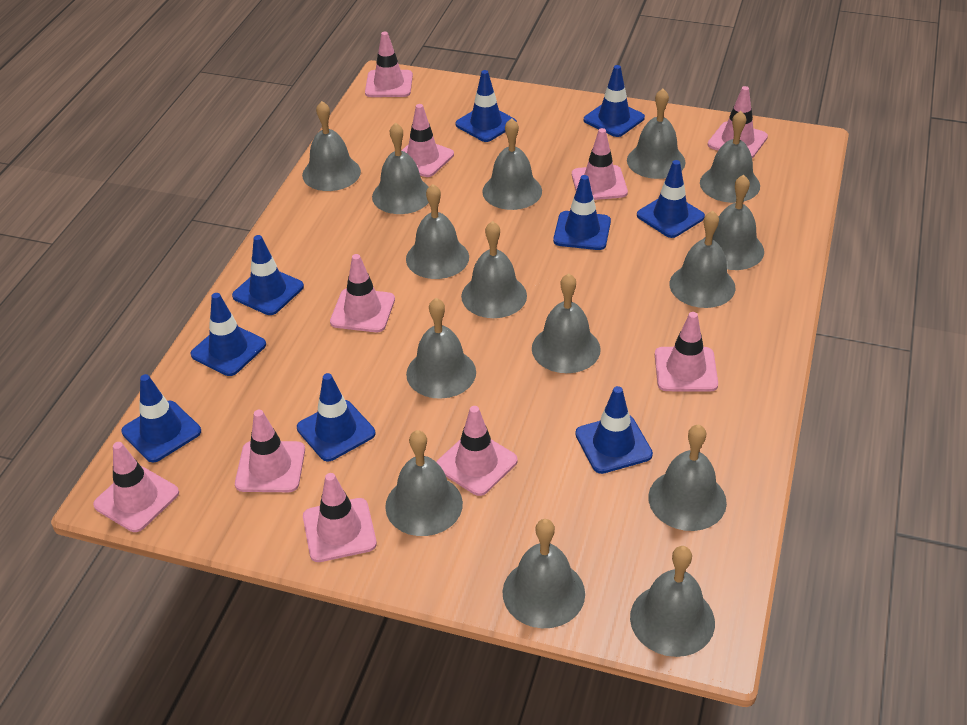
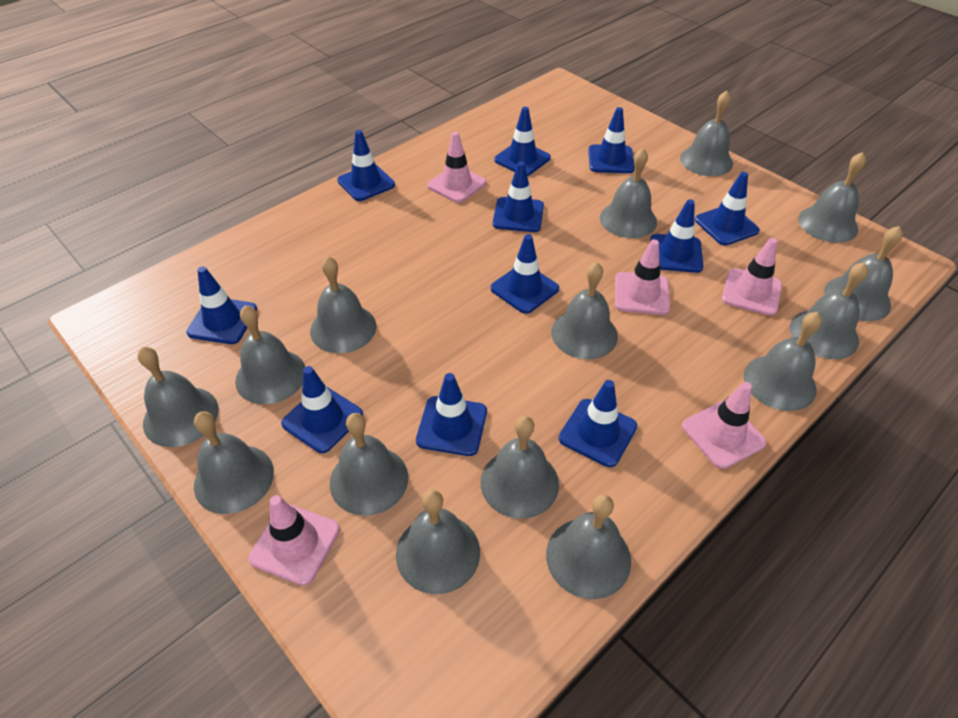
blue traffic cone: [121,374,201,462] [190,293,266,376] [232,235,304,315] [297,373,375,461] [455,70,517,142] [553,175,611,250] [575,386,653,474] [584,65,645,137] [637,160,705,238] = 9 -> [187,266,257,344] [281,366,363,453] [337,130,395,201] [416,373,487,456] [490,234,559,314] [493,161,544,232] [494,107,551,176] [559,380,637,467] [588,107,635,173] [650,199,703,273] [695,172,760,246] = 11
pink traffic cone: [93,442,179,532] [235,410,305,492] [303,473,377,562] [330,254,395,332] [365,32,413,97] [401,104,454,177] [436,406,518,496] [572,128,628,200] [655,312,718,392] [708,86,768,158] = 10 -> [248,495,340,586] [427,131,486,203] [615,239,670,315] [682,382,767,469] [722,238,782,316] = 5

